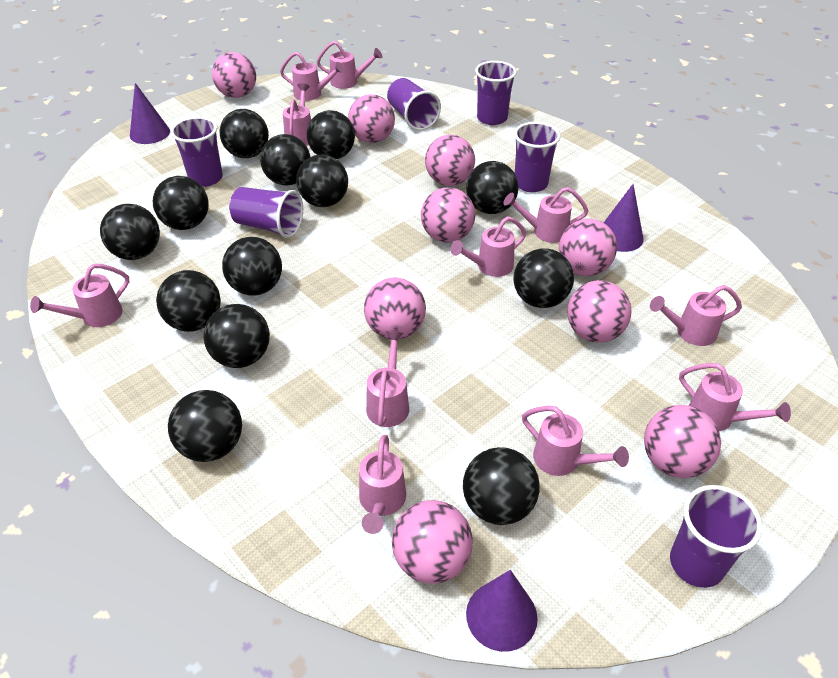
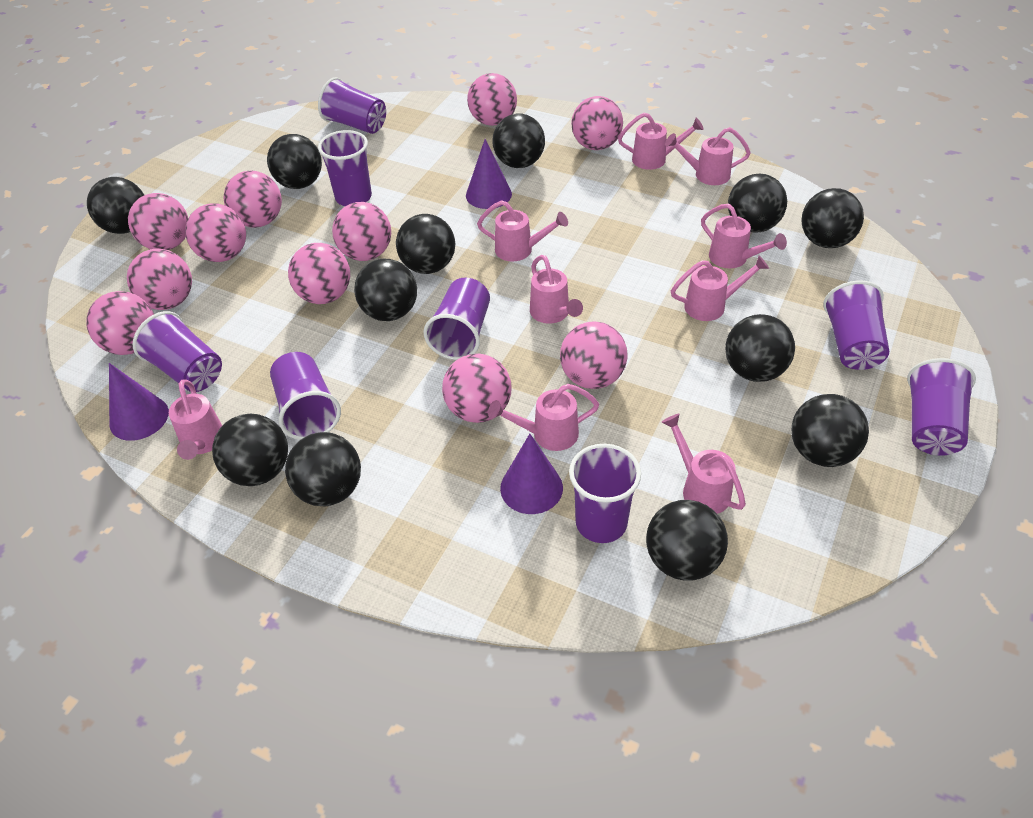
black ball: [100,204,160,260] [153,176,209,230] [156,270,221,332] [168,390,242,462] [203,304,270,368] [219,109,269,158] [222,237,282,296] [260,134,311,185] [296,155,348,207] [307,110,355,159] [463,447,540,525] [466,161,519,214] [513,248,574,308] = 13 -> [87,177,144,234] [212,413,288,486] [267,134,322,189] [285,432,361,506] [354,259,417,321] [396,214,455,274] [493,114,545,168] [646,500,728,581] [725,314,795,382] [728,174,787,233] [791,394,869,467] [802,188,864,248] = 12
pink ball: [212,52,256,98] [348,94,395,143] [364,277,426,339] [392,500,473,584] [421,187,475,242] [425,135,475,186] [559,219,617,276] [567,280,632,343] [644,405,721,478] = 9 -> [86,291,154,355] [127,249,192,310] [128,193,188,250] [185,203,246,262] [224,171,282,228] [288,243,350,304] [332,202,391,261] [442,354,511,423] [467,73,517,126] [560,321,628,389] [571,96,623,150] = 11
pink watering can: [30,264,129,327] [280,52,345,101] [283,83,311,145] [317,41,383,89] [359,435,406,534] [366,331,409,427] [450,216,526,277] [503,187,588,243] [522,406,629,476] [650,285,742,346] [679,363,791,431] = 11 -> [169,379,222,460] [477,200,568,261] [488,384,599,451] [530,255,583,324] [618,113,704,170] [662,414,746,514] [665,127,751,185] [671,255,769,321] [701,204,787,268] = 9
purple cup: [171,117,223,187] [229,187,303,238] [387,78,441,131] [475,61,517,125] [514,122,560,192] [670,485,762,588] = 6 -> [132,311,222,392] [270,352,341,440] [318,77,386,134] [318,130,372,206] [423,278,490,360] [569,444,641,543] [823,281,889,370] [907,358,976,456] = 8

